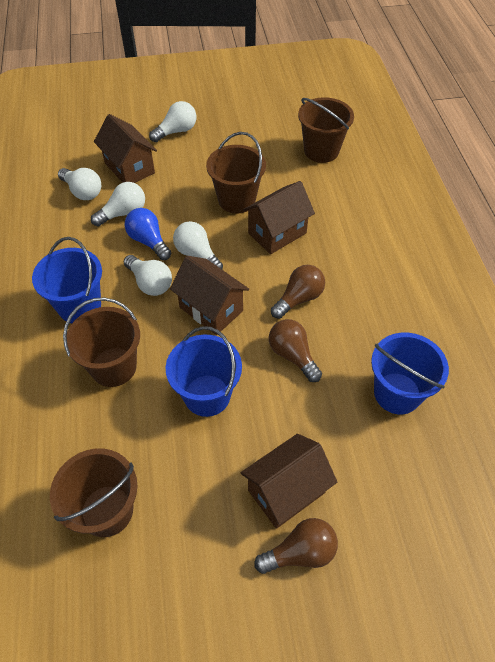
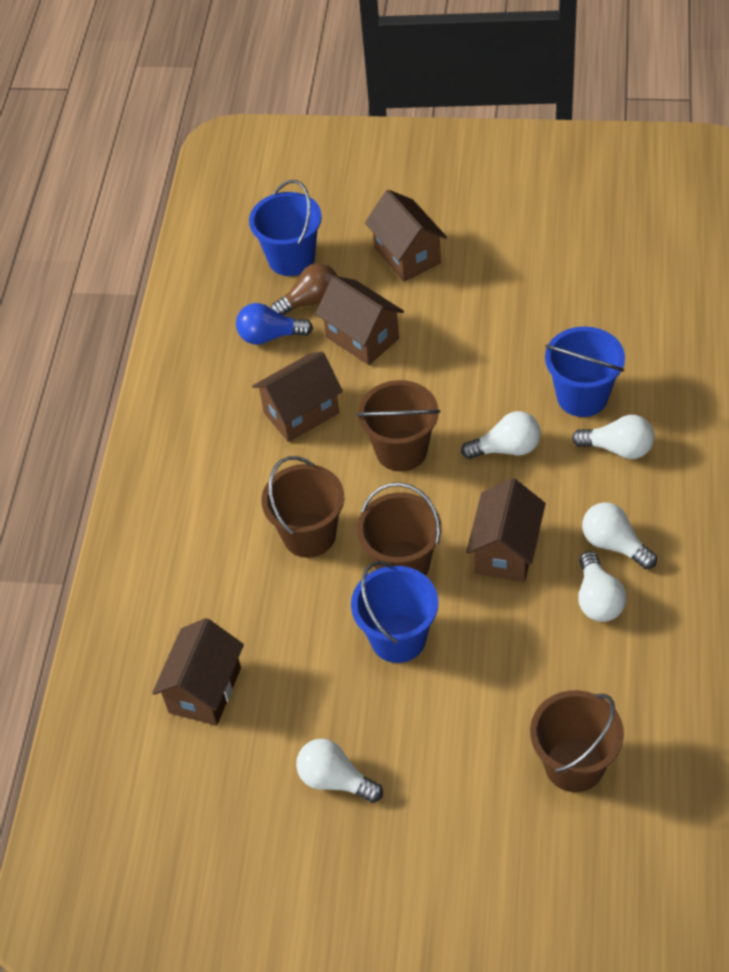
brown house: [94,114,157,183] [170,256,249,335] [241,434,337,529] [243,181,315,254] = 4 -> [152,618,244,726] [252,351,343,442] [315,276,404,365] [365,190,447,282] [466,478,546,582] = 5
brown light bulb: [254,518,338,574] [269,319,322,382] [271,265,325,319] = 3 -> [271,263,337,315] = 1

